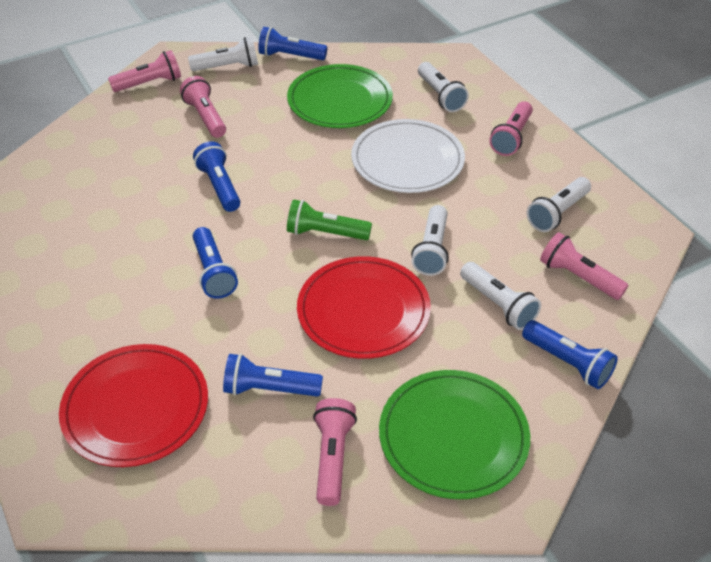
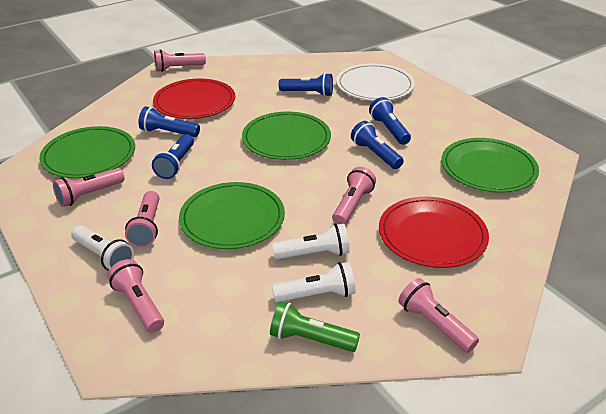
green plate: [287,64,393,128] [379,370,530,499] = 2 -> [39,126,135,178] [179,182,285,249] [242,112,331,160] [441,138,539,193] = 4
pink flashlight: [108,50,181,92] [180,76,226,138] [313,398,357,506] [489,101,533,156] [540,232,628,300] = 5 -> [53,168,125,207] [107,259,164,333] [125,191,159,247] [154,49,206,72] [332,167,376,225] [399,278,479,353] = 6
white flashlight: [188,37,258,71] [411,205,449,276] [418,62,469,112] [460,262,541,330] [526,177,591,232] = 5 -> [71,225,134,271] [272,223,350,259] [272,262,356,302] = 3

